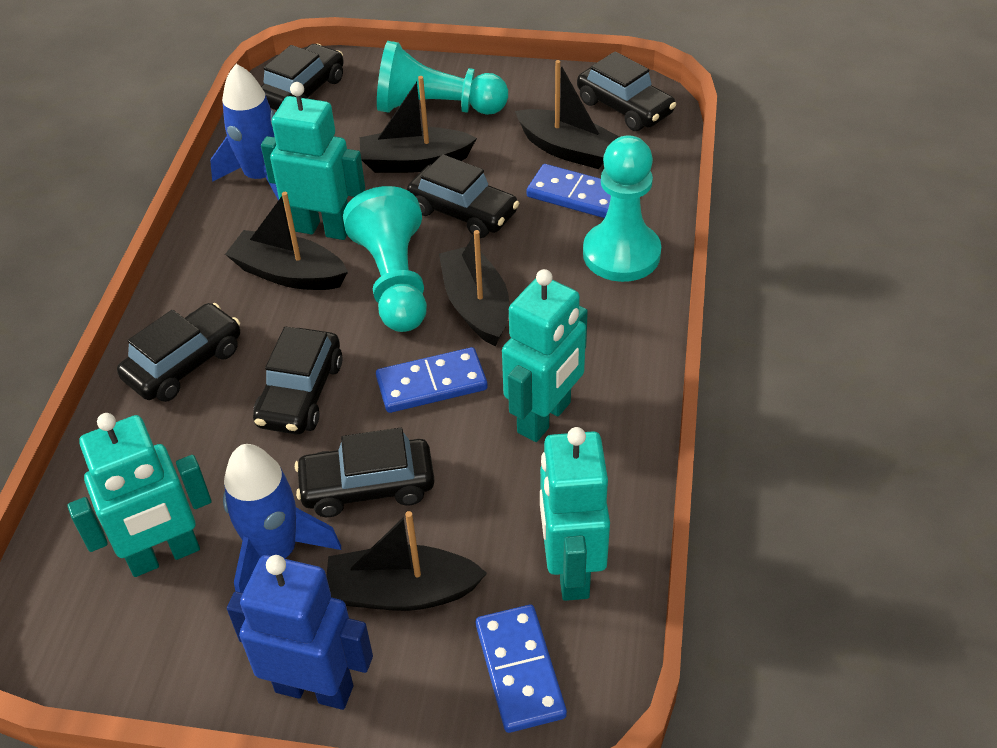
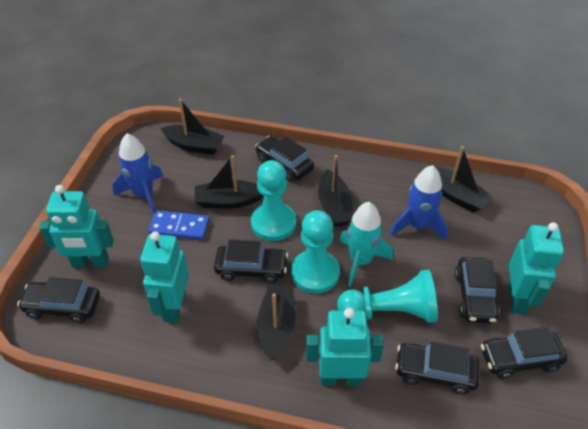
blue domino: [376,347,488,413] [476,605,567,733] [526,164,611,218] = 3 -> [148,210,209,240] = 1
blue robot: [227,555,373,710] = 1 -> none = 0
turquoise rocket: none = 0 -> [339,202,393,287] = 1

